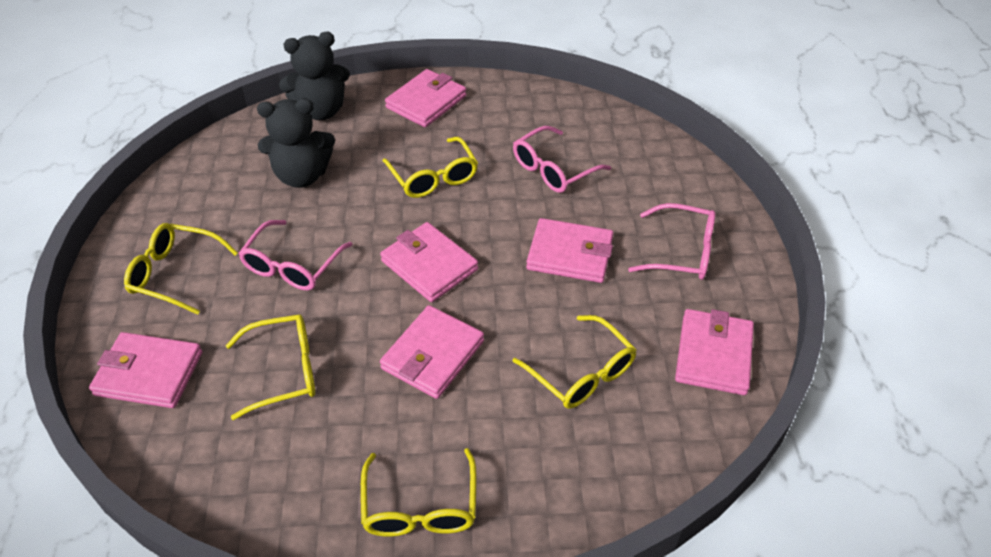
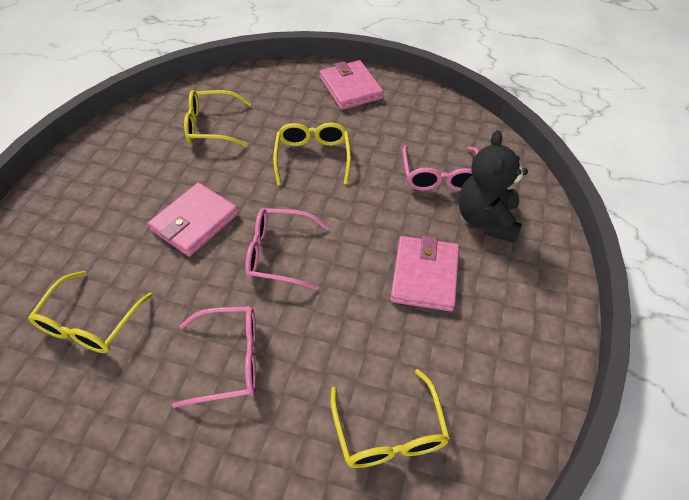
black teddy bear: [257,98,335,188] [279,32,350,120] = 2 -> [458,130,528,243] = 1
pink wallet: [89,332,202,408] [380,222,478,302] [380,305,484,399] [385,69,466,127] [526,218,613,283] [675,309,754,395] = 6 -> [148,183,239,257] [320,60,384,110] [390,235,459,311] = 3
yellow glasses: [124,223,238,315] [226,315,315,420] [361,448,476,537] [383,137,478,198] [512,315,637,409] = 5 -> [28,271,153,353] [184,90,251,147] [273,123,351,186] [331,369,450,468] = 4

